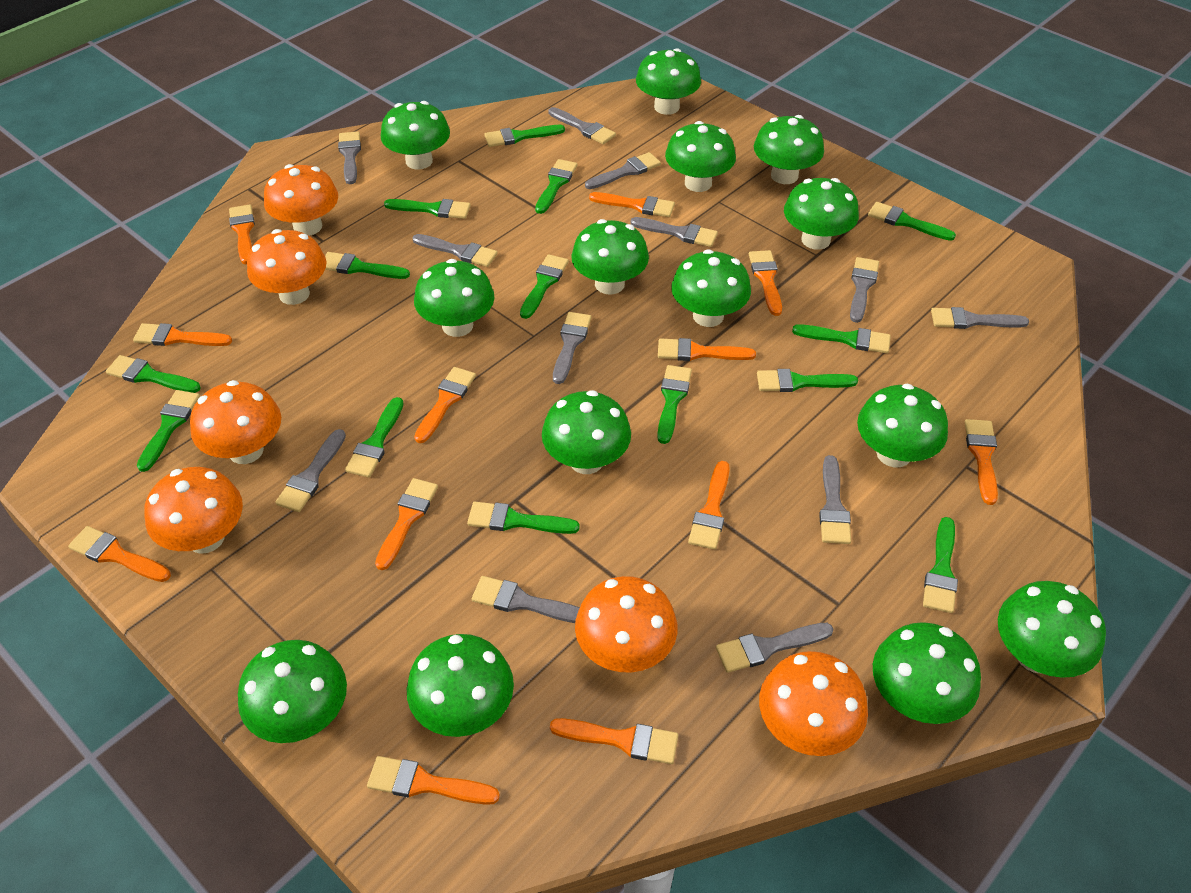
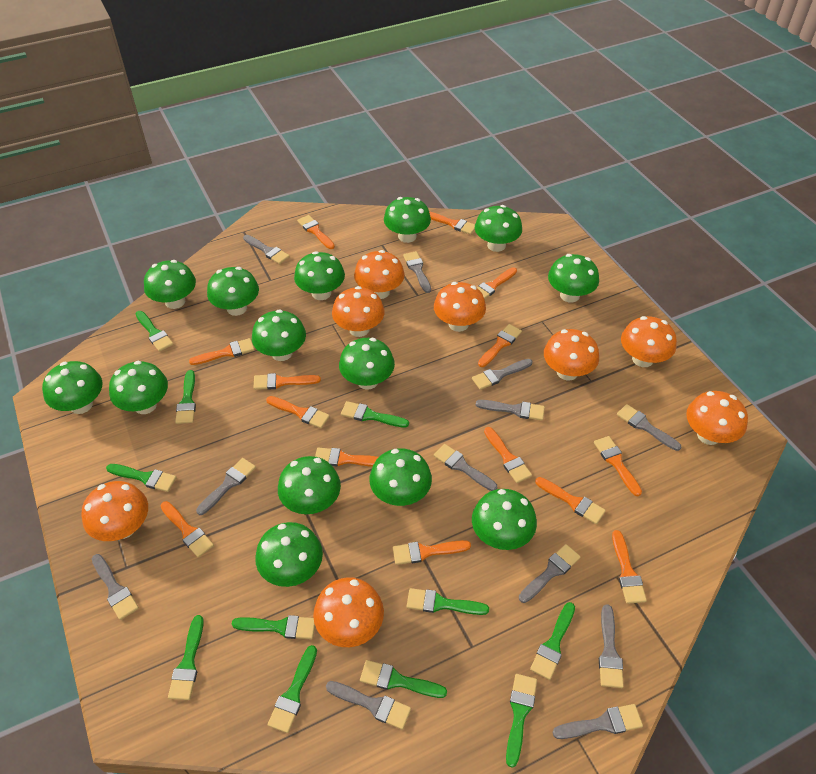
green brush: [106,355,201,393] [137,390,200,472] [325,252,410,279] [345,397,404,478] [384,199,471,219] [467,502,580,534] [484,125,565,147] [520,254,569,319] [535,159,577,214] [657,365,692,444] [757,369,858,392] [792,324,891,353] [868,202,956,241] [923,517,958,613] = 14 -> [106,464,177,492] [135,311,173,352] [168,615,204,700] [175,370,196,424] [232,615,315,639] [268,645,317,733] [341,401,409,428] [360,660,447,698] [407,588,489,615] [506,674,537,768] [530,602,575,680] = 11
orange brush: [68,526,171,582] [133,323,232,346] [229,205,255,264] [367,756,500,805] [375,478,438,570] [414,367,476,443] [550,718,678,764] [589,192,675,217] [658,338,756,361] [688,461,730,550] [749,250,782,316] [965,419,998,505] = 12 -> [161,501,214,557] [189,338,255,365] [253,373,321,390] [266,396,330,428] [297,215,335,249] [315,447,379,467] [393,540,471,565] [429,211,475,235] [477,267,517,299] [478,324,522,367] [484,427,532,483] [535,477,606,524] [594,436,642,496] [612,530,647,604] = 14
orange mushroom: [144,467,243,554] [190,380,281,464] [247,229,326,305] [264,164,338,236] [575,576,677,672] [759,651,868,756] = 6 -> [81,481,148,541] [313,577,384,647] [332,286,385,337] [354,250,405,299] [434,282,486,332] [544,329,599,381] [621,316,677,367] [686,391,748,445] = 8

